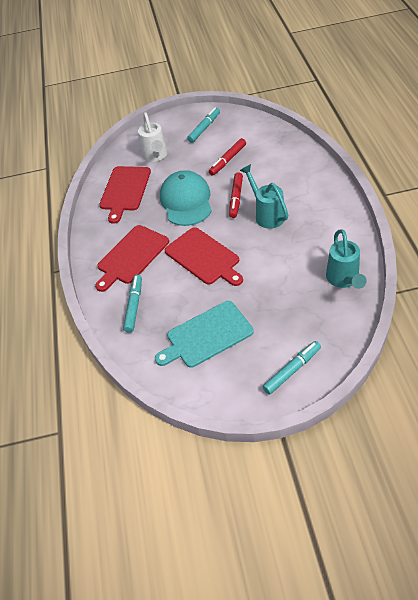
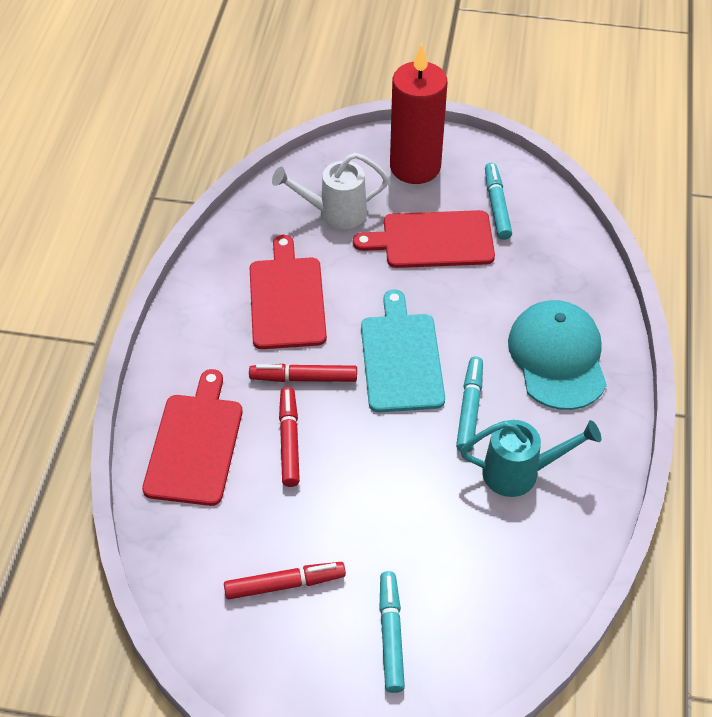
red candle: none = 0 -> [390,44,447,184] = 1
red marker: [209,138,246,176] [229,172,243,218] = 2 -> [224,562,346,599] [249,364,357,382] [279,387,300,487] = 3
turquoise watering can: [240,164,288,229] [326,229,367,289] = 2 -> [460,420,601,497] = 1

